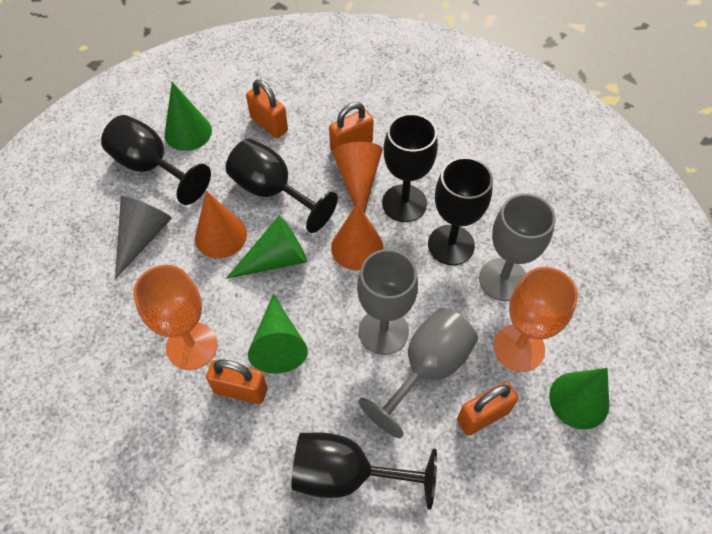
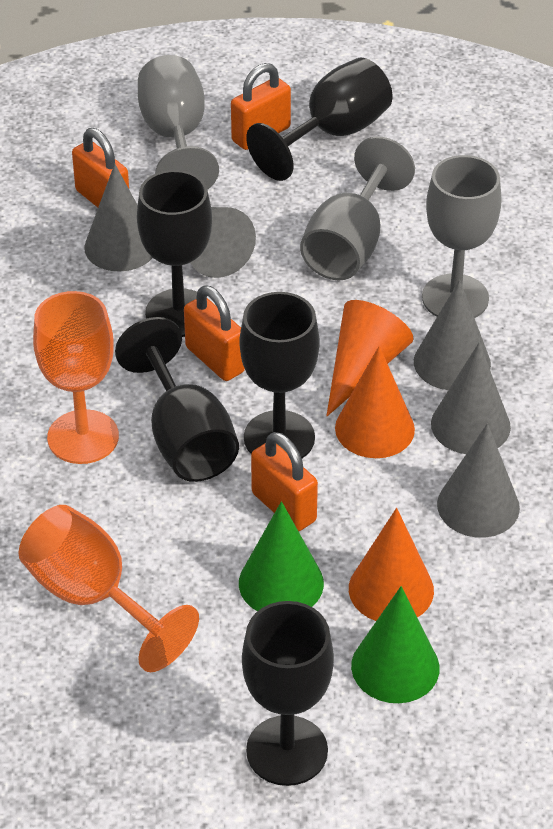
green cone: [165,82,212,151] [225,216,307,279] [248,294,308,373] [549,368,609,430] = 4 -> [239,501,324,611] [351,586,439,703] = 2
grey cone: [115,196,172,279] = 1 -> [84,164,152,271] [190,207,256,278] [414,280,491,390] [431,343,511,454] [437,423,520,538] = 5

